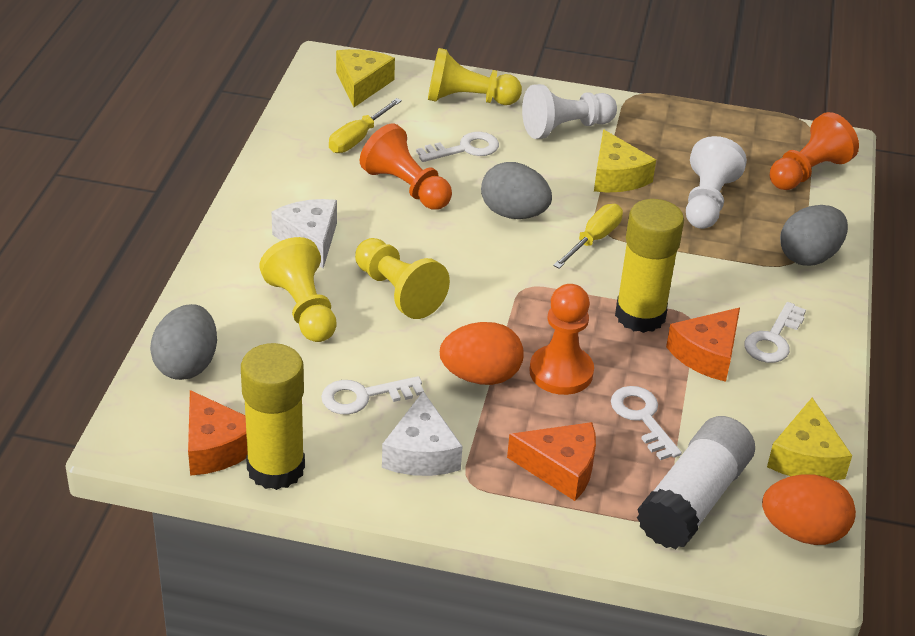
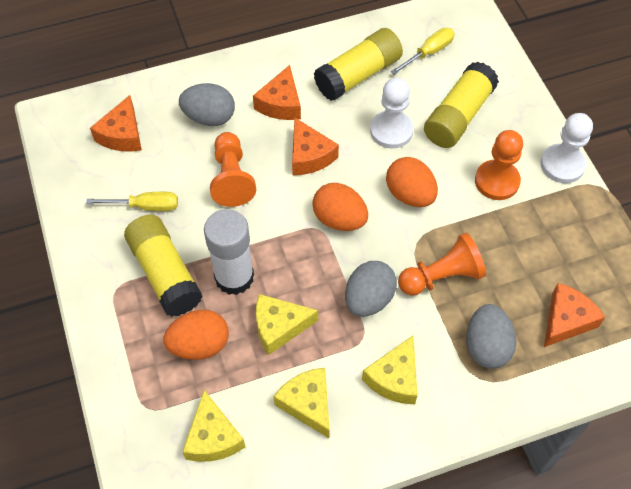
orange cheese: [188,390,248,476] [507,422,596,501] [666,308,740,382] = 3 -> [90,95,142,152] [253,65,301,120] [292,118,339,175] [544,283,605,347] = 4
orange egg: [440,322,524,385] [762,474,856,545] = 2 -> [163,310,229,360] [312,183,368,231] [386,157,438,207] = 3
white cheese: [271,199,337,268] [382,391,463,476] = 2 -> none = 0
white key: [321,376,424,415] [416,132,499,162] [611,386,682,460] [744,302,806,363] = 4 -> none = 0
yellow cheese: [336,49,395,107] [594,129,656,192] [767,398,852,480] = 3 -> [182,390,245,462] [256,294,318,355] [273,368,330,438] [362,336,417,405] = 4
yellow glue stick: [241,343,305,490] [615,199,684,333] = 2 -> [124,215,203,317] [314,28,403,101] [424,61,499,148] = 3
yellow pawn: [259,237,337,342] [355,238,450,319] [428,48,522,105] = 3 -> none = 0

